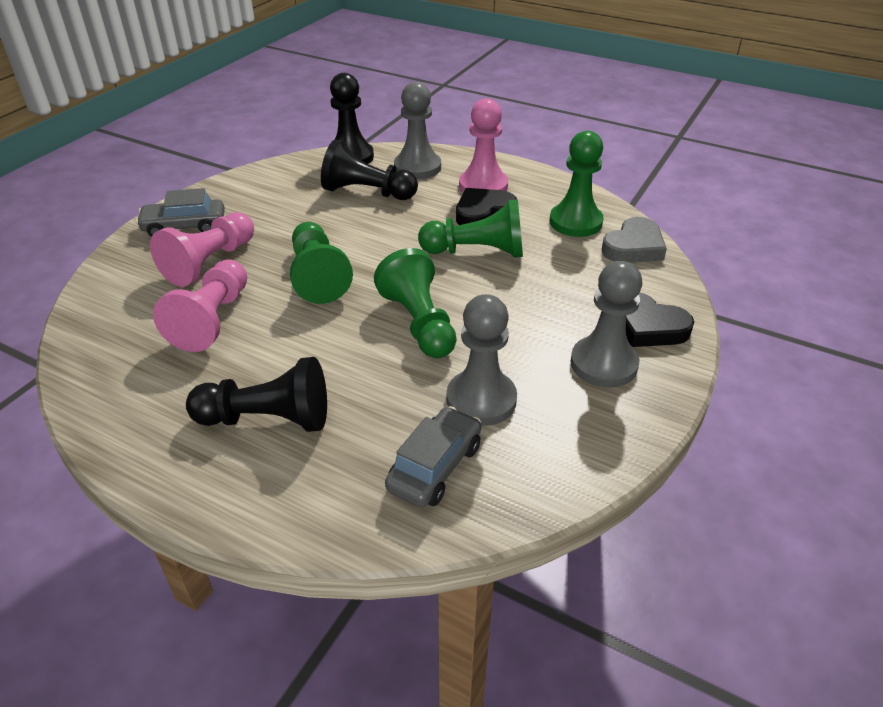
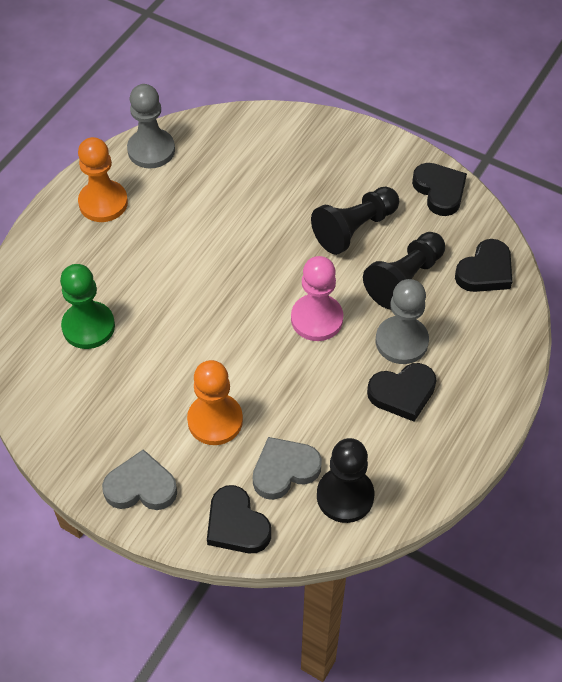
black heart: [456,188,517,225] [626,293,694,347] = 2 -> [207,485,271,553] [367,363,437,422] [412,163,467,216] [455,239,512,292] = 4
green pawn: [290,222,353,304] [374,248,457,358] [418,199,523,258] [550,131,604,237] = 4 -> [60,264,115,349] = 1
grey car: [136,188,225,237] [385,406,481,508] = 2 -> none = 0
grey heart: [602,217,667,263] = 1 -> [102,449,177,510] [253,437,322,500] = 2
grey pawn: [394,82,441,179] [447,294,517,426] [571,261,642,387] = 3 -> [127,84,175,168] [376,279,429,364] = 2
orange pawn: none = 0 -> [78,137,128,222] [187,360,243,445] = 2
pink pawn: [150,212,254,287] [153,259,247,352] [459,98,508,193] = 3 -> [291,256,343,341] = 1

